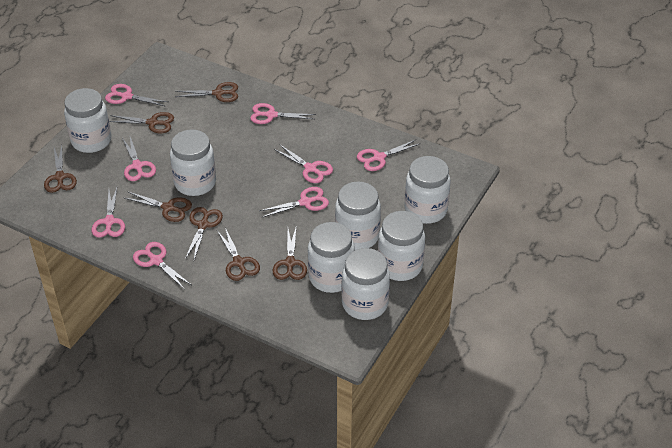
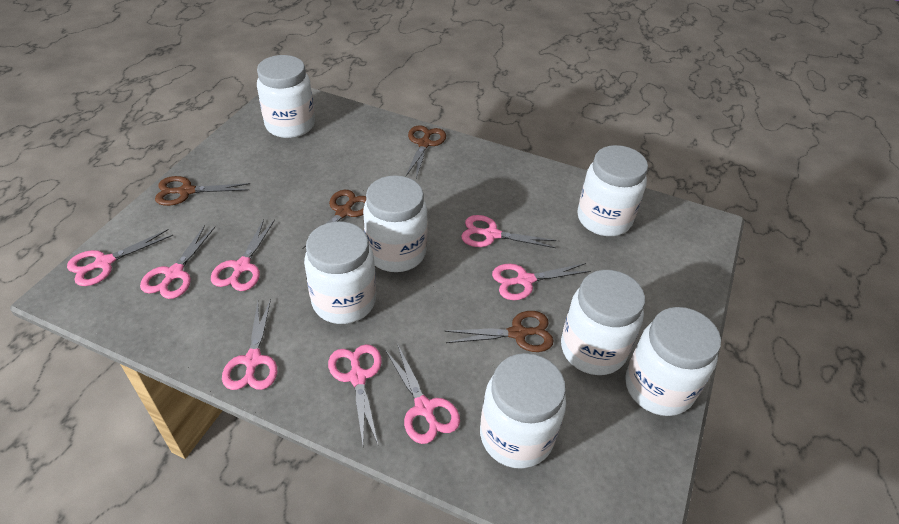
brown scissors: [44,146,77,193] [109,112,174,133] [124,191,192,222] [175,82,238,102] [185,207,223,260] [217,228,260,281] [273,228,307,280] = 7 -> [155,176,250,206] [302,190,366,249] [406,125,446,178] [444,311,554,352] = 4

